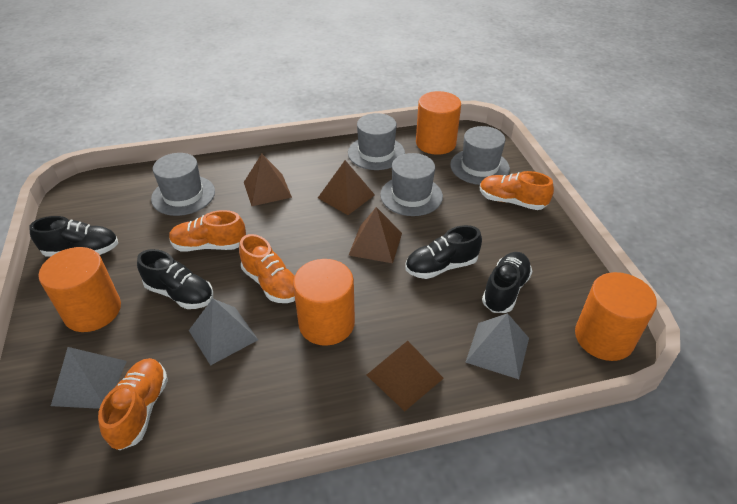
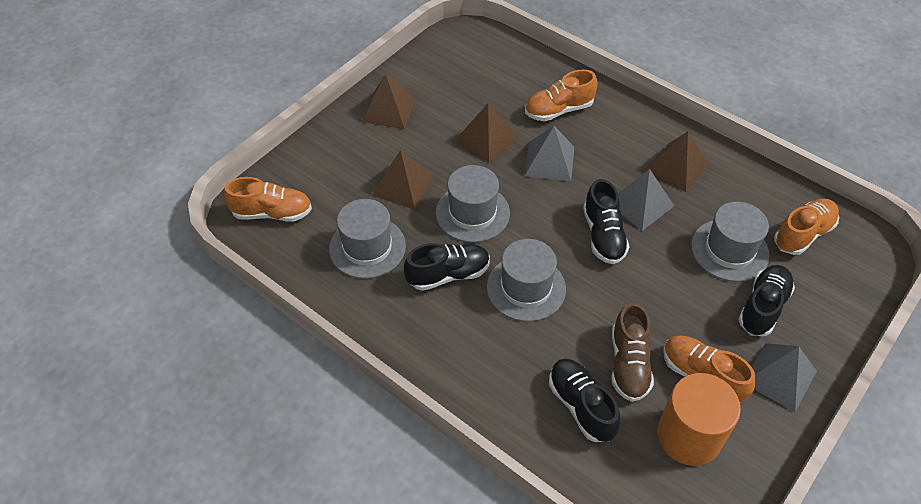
brown shoe: none = 0 -> [611,302,654,402] = 1
orange cylinder: [39,247,121,332] [293,259,355,346] [416,91,461,155] [575,272,657,361] = 4 -> [657,373,741,466] = 1

